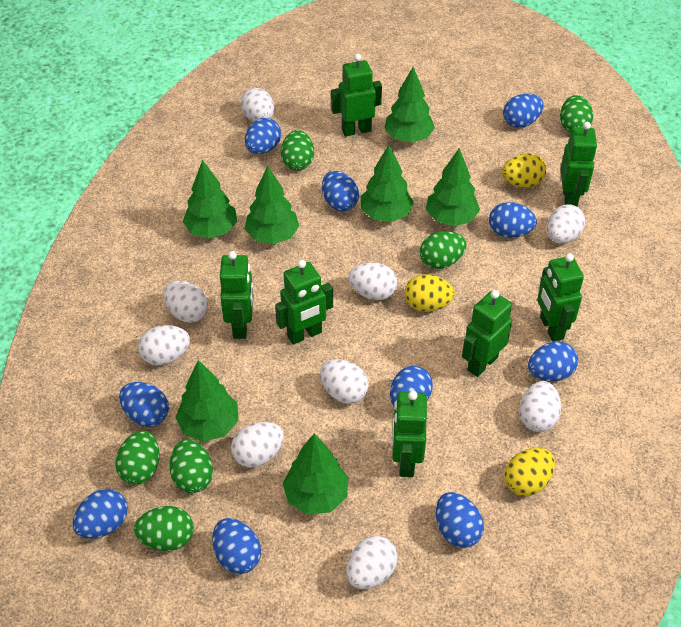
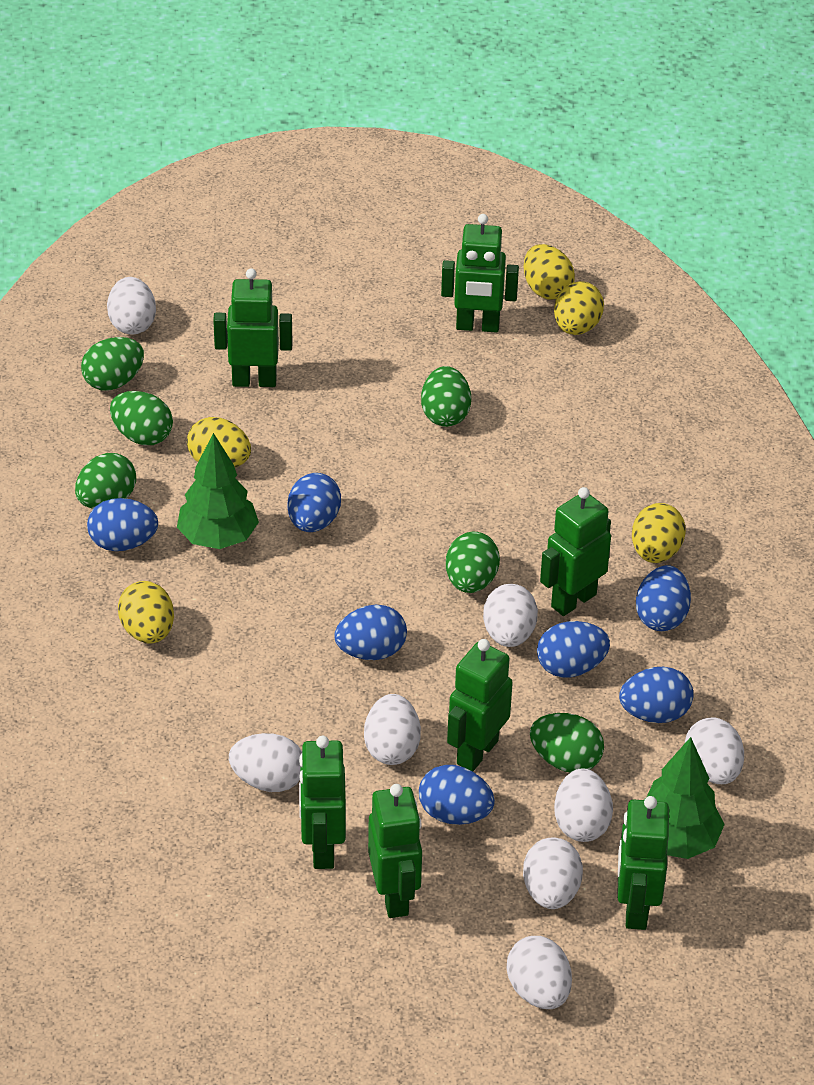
blue egg: [73,489,128,539] [119,382,169,427] [212,518,261,574] [245,118,281,154] [322,171,359,211] [390,366,433,408] [436,492,484,548] [489,202,537,238] [503,94,544,128] [528,341,578,382] = 10 -> [87,498,158,551] [288,473,341,532] [334,605,407,660] [419,765,495,825] [537,621,610,678] [619,667,694,723] [636,565,691,631] = 7
green tree: [175,360,238,442] [183,160,237,239] [245,166,299,244] [283,433,348,515] [361,144,414,222] [384,67,435,143] [426,148,480,226] = 7 -> [177,433,259,549] [644,737,725,859] = 2
white egg: [138,325,190,366] [164,281,208,323] [231,422,284,467] [240,88,274,122] [320,359,369,404] [346,536,398,589] [348,262,397,300] [519,381,561,432] [547,204,585,243] = 9 -> [107,277,156,335] [229,733,302,792] [364,694,421,765] [483,584,538,647] [507,936,572,1009] [523,838,583,909] [554,768,613,842] [685,717,744,784] = 8
yellow egg: [404,274,455,312] [502,153,546,188] [504,448,555,496] = 3 -> [118,581,174,644] [187,417,251,467] [523,244,575,300] [554,281,604,335] [632,503,686,563] = 5

